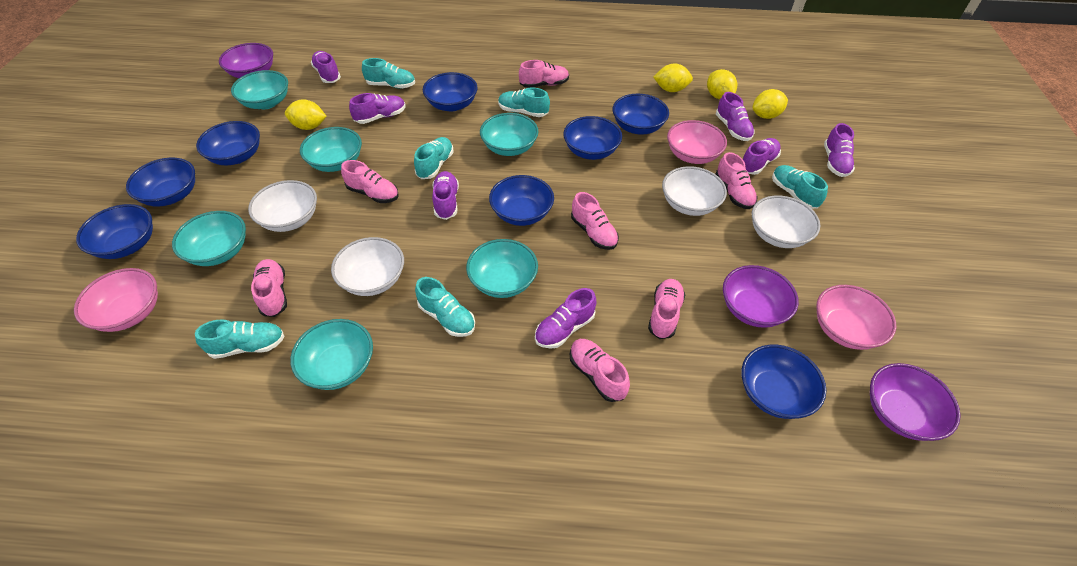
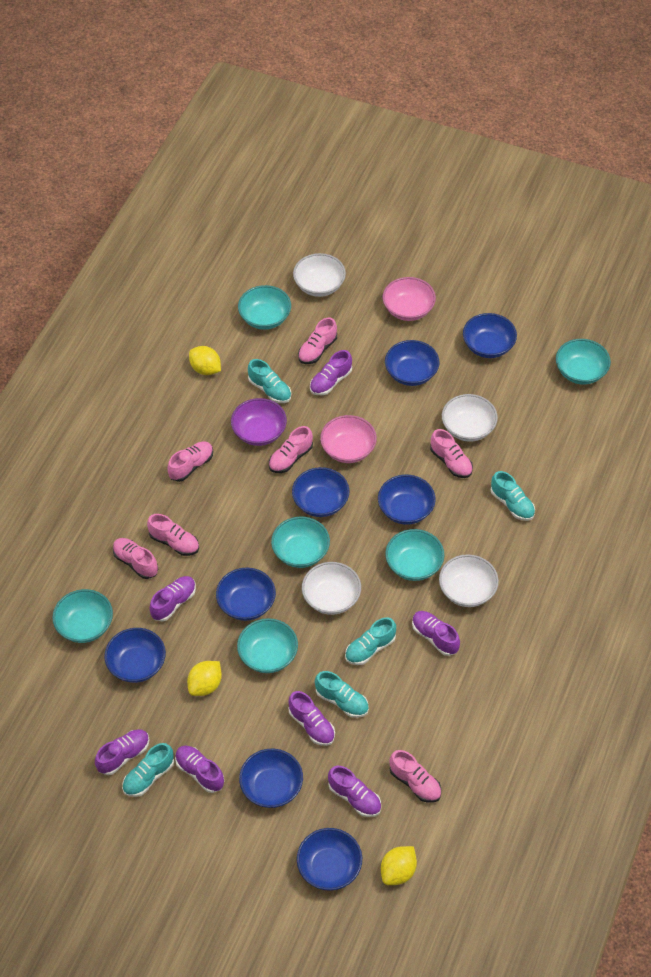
pink bowl: [74,268,158,332] [667,120,727,164] [816,285,896,350] = 3 -> [320,415,377,463] [383,277,436,321] = 2
purple bowl: [219,43,273,78] [723,265,799,328] [870,363,961,441] = 3 -> [231,398,287,446] = 1
turquoise shoe: [195,319,285,359] [362,58,415,89] [414,137,454,179] [415,277,475,337] [498,87,550,117] [772,165,828,209] = 6 -> [122,743,174,797] [248,359,291,403] [315,671,369,718] [345,617,396,665] [491,471,535,521] = 5
yellow lemon: [285,99,326,130] [653,64,693,92] [707,69,737,99] [753,89,788,119] = 4 -> [187,661,222,696] [189,346,221,375] [381,846,417,885] = 3

